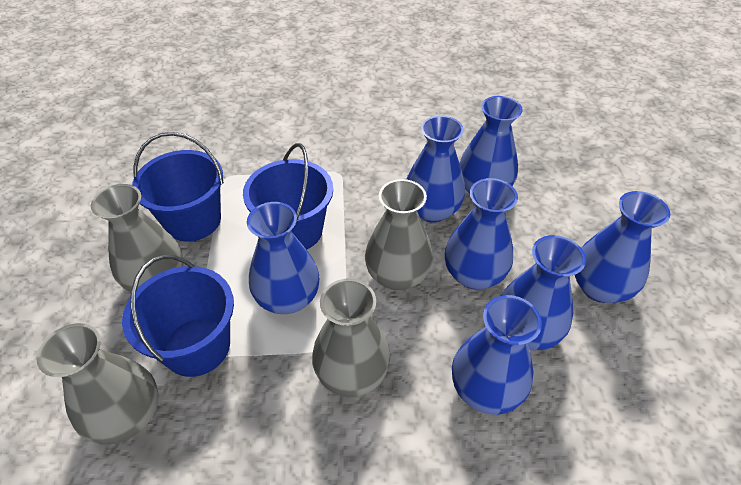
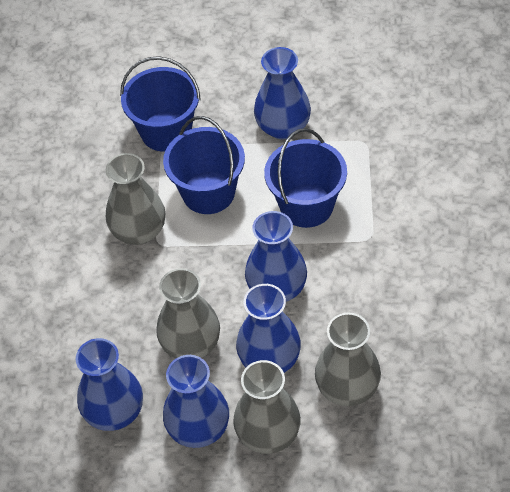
blue vase: [247,202,320,314] [406,116,465,223] [445,178,518,289] [452,295,542,415] [459,96,523,194] [501,235,586,350] [575,191,670,303] = 7 -> [76,338,143,431] [163,355,229,448] [236,284,301,373] [245,211,307,302] [254,47,311,140] = 5

